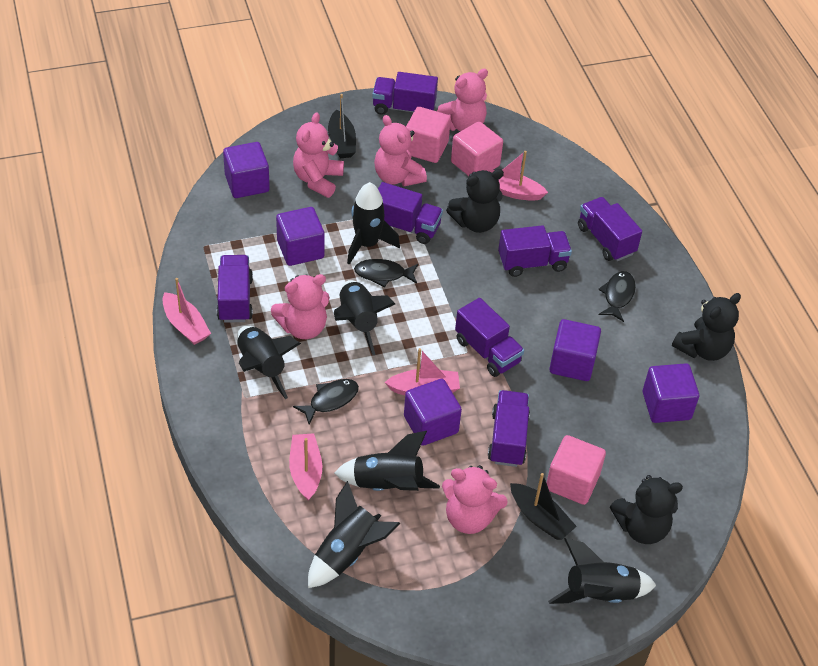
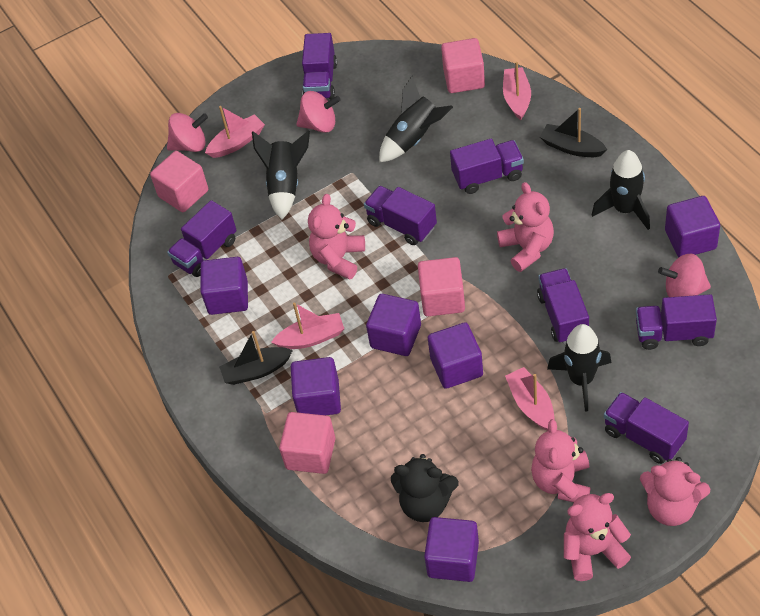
black fish: [293,379,359,425] [354,259,418,288] [598,271,636,322] = 3 -> none = 0
black rocket: [237,326,301,399] [308,481,400,588] [334,280,395,355] [334,431,440,491] [347,182,400,265] [548,538,656,604] = 6 -> [252,130,310,220] [379,76,453,162] [547,324,611,412] [592,150,650,230] = 4
black teddy bear: [446,169,504,233] [610,475,683,544] [672,293,741,361] = 3 -> [391,454,458,522] = 1
pink cube: [406,107,451,163] [451,121,503,176] [547,435,606,505] = 3 -> [150,151,208,212] [279,412,335,474] [418,257,465,316] [441,38,485,93] = 4
pink spinning top: none = 0 -> [167,113,208,152] [296,91,341,133] [658,254,711,297] = 3
purple cube: [223,142,270,198] [276,207,324,266] [404,379,462,446] [549,319,601,381] [643,363,699,423] = 5 -> [200,257,248,315] [291,357,341,415] [366,294,421,356] [424,517,479,582] [428,322,483,389] [665,196,720,257] = 6

